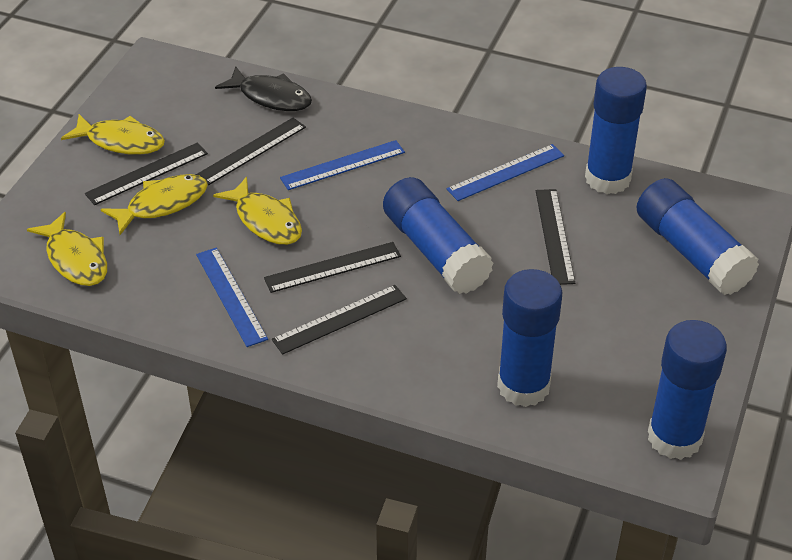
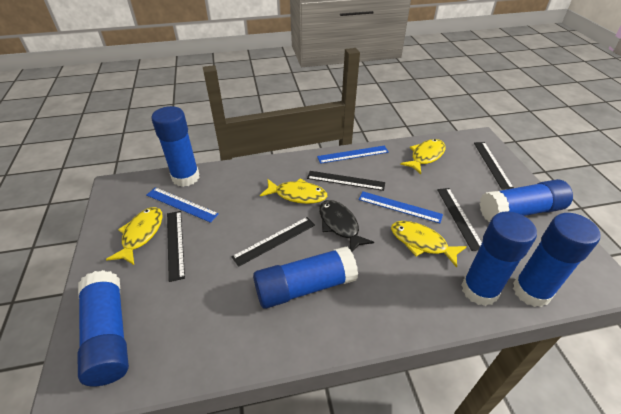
blue glue stick: [383,177,493,294] [497,269,562,407] [585,67,647,194] [636,178,759,295] [648,320,727,460] = 5 -> [78,270,129,386] [151,106,200,187] [253,246,358,309] [462,211,537,306] [480,179,573,222] [513,213,600,307] = 6

